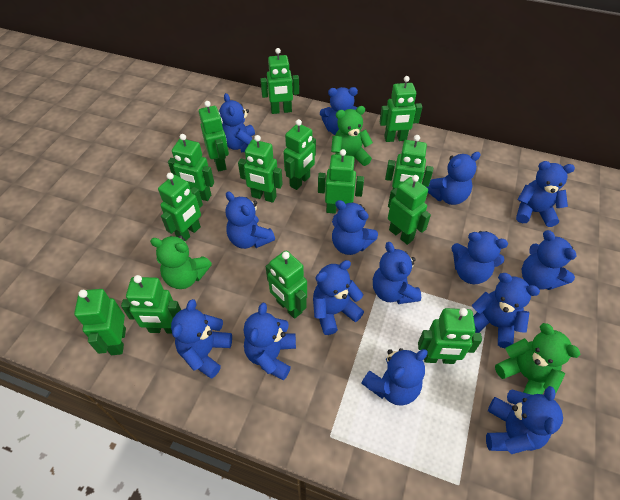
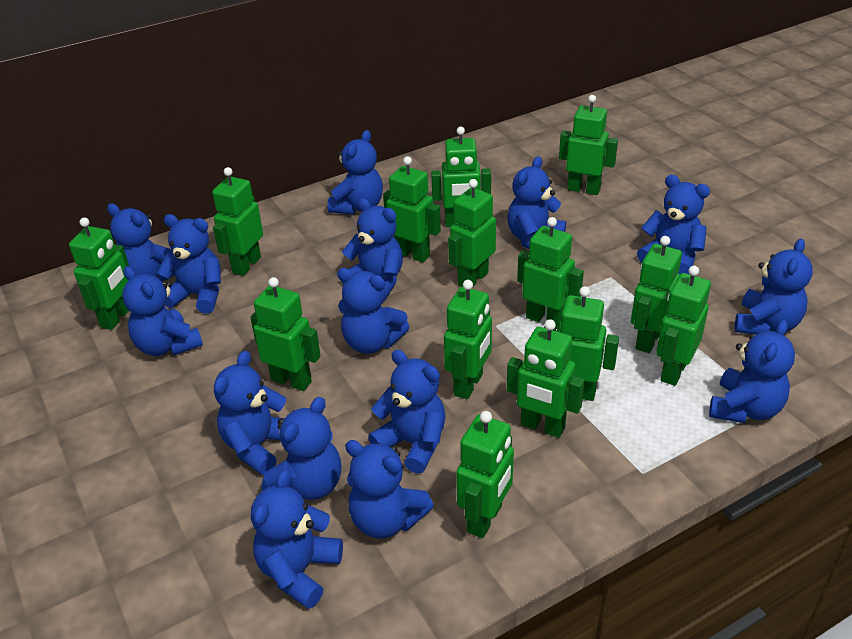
green teddy bear: [150,235,212,289] [331,106,373,166] [495,323,581,395] = 3 -> none = 0

